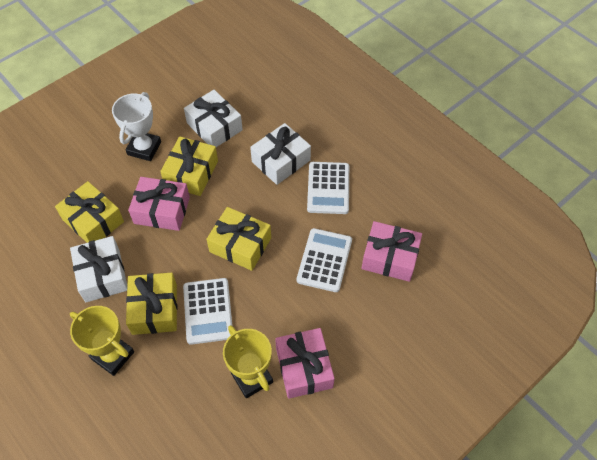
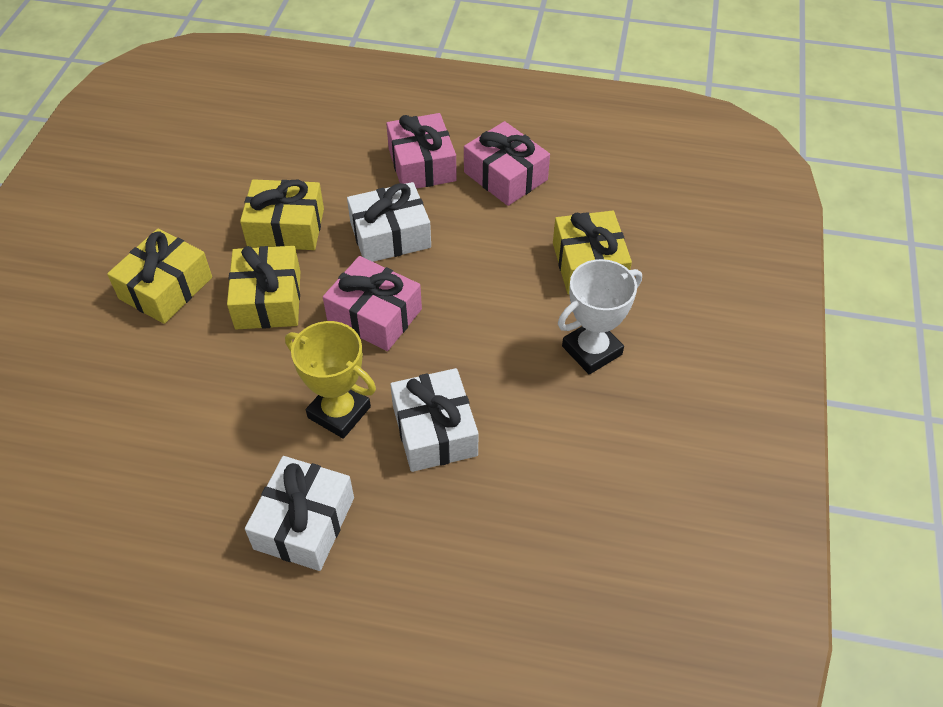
white calculator: [183,278,232,345] [297,228,352,292] [307,162,349,214] = 3 -> none = 0
yellow trophy: [70,306,134,376] [223,325,273,398] = 2 -> [285,321,376,439] = 1

